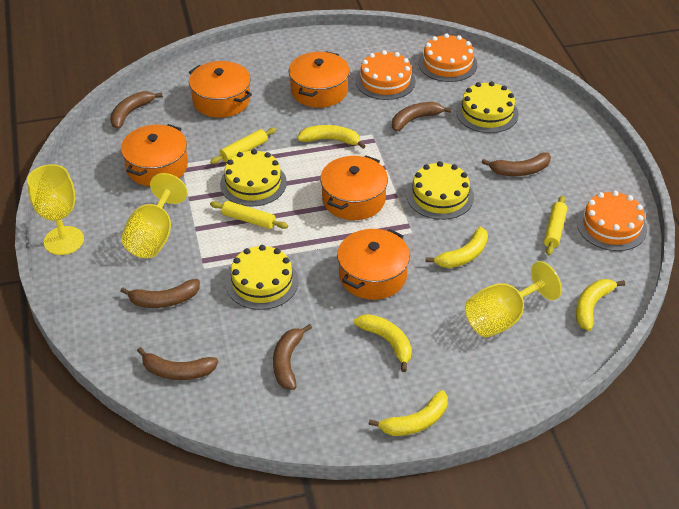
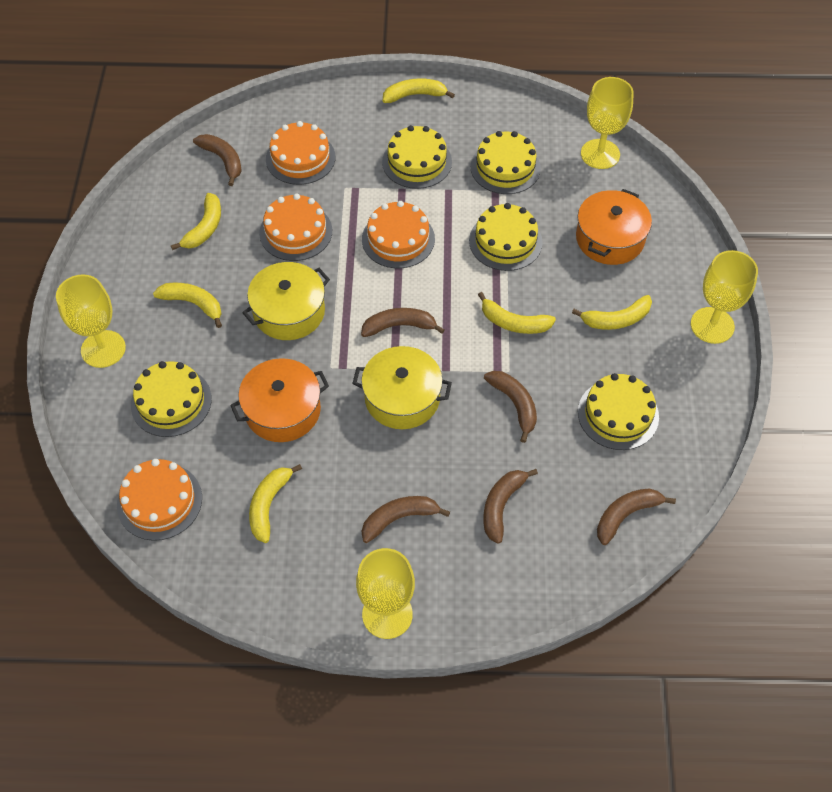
orange cake: [355,50,416,100] [418,33,477,82] [577,191,647,251] = 3 -> [117,459,202,541] [259,194,332,261] [266,121,335,185] [362,201,435,268] = 4
orange pot: [121,124,188,186] [189,61,252,118] [289,51,350,108] [320,156,388,220] [337,229,410,300] = 5 -> [230,358,329,442] [576,189,652,265] = 2
yellow banana: [297,125,365,149] [354,314,412,372] [369,390,448,436] [426,227,488,268] [576,279,625,331] = 5 -> [153,283,222,328] [171,193,221,250] [249,464,302,543] [383,78,455,103] [478,292,556,334] [572,295,652,330] = 6
yellow cake: [220,149,287,207] [226,245,299,310] [407,161,474,220] [456,81,519,133] = 4 -> [131,361,212,437] [382,125,452,189] [469,203,543,271] [471,131,541,194] [578,373,659,450] = 5
yellow goblet: [27,164,84,255] [121,173,187,258] [465,261,562,338] = 3 -> [56,274,126,368] [356,548,415,639] [581,77,634,169] [691,250,758,344] = 4
yellow pot: none = 0 -> [242,262,330,340] [352,346,452,429] = 2
yellow rolling pin: [210,128,276,164] [210,201,288,229] [544,195,567,256] = 3 -> none = 0

